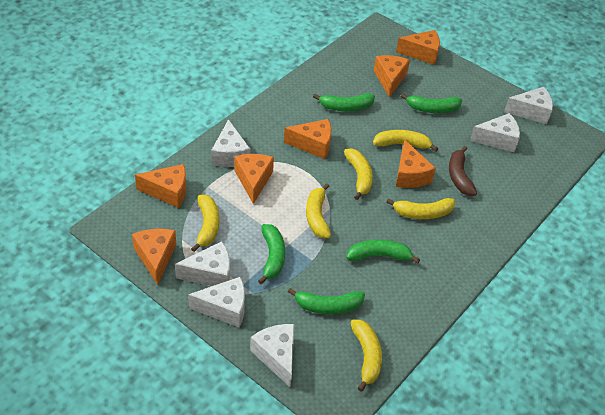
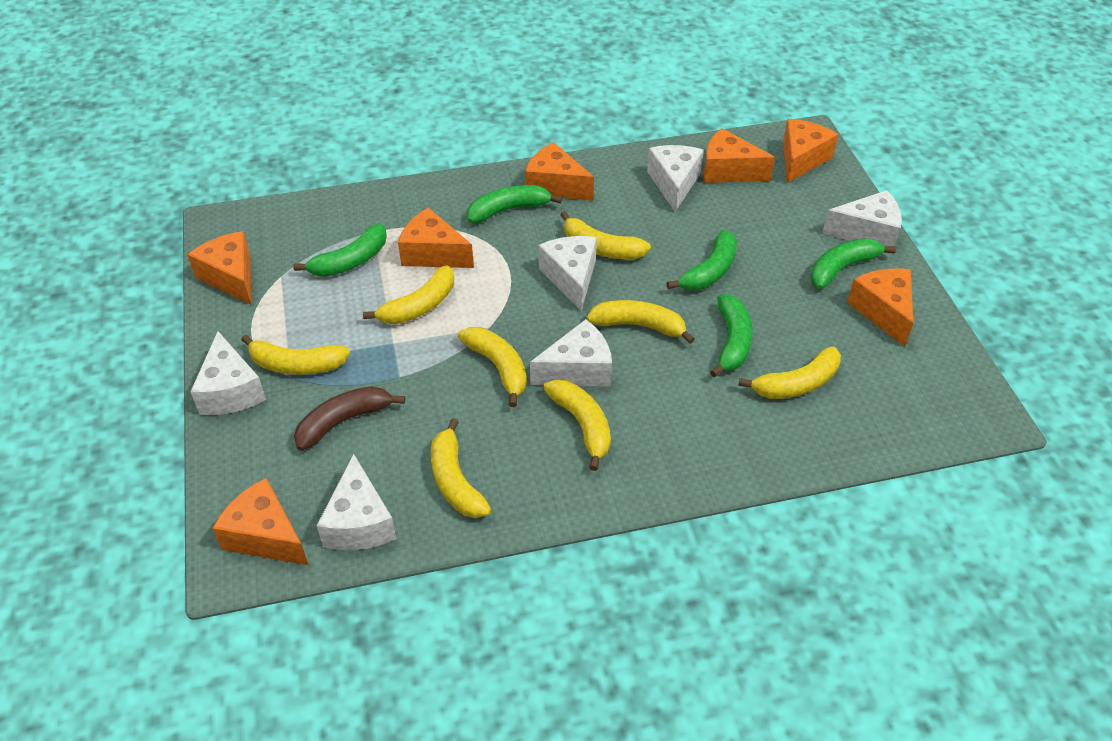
yellow banana: [191,195,219,252] [306,183,331,238] [344,148,373,200] [350,319,382,392] [373,130,438,151] [386,198,455,219] = 6 -> [241,335,350,375] [363,265,454,324] [431,418,491,518] [458,327,527,407] [543,379,611,471] [561,211,651,259] [587,300,695,344] [738,346,841,399] = 8

